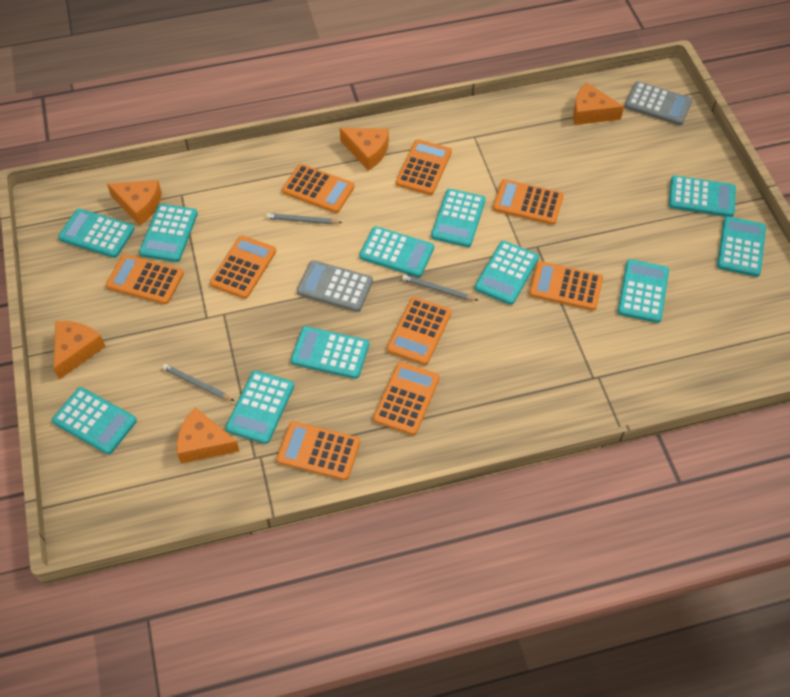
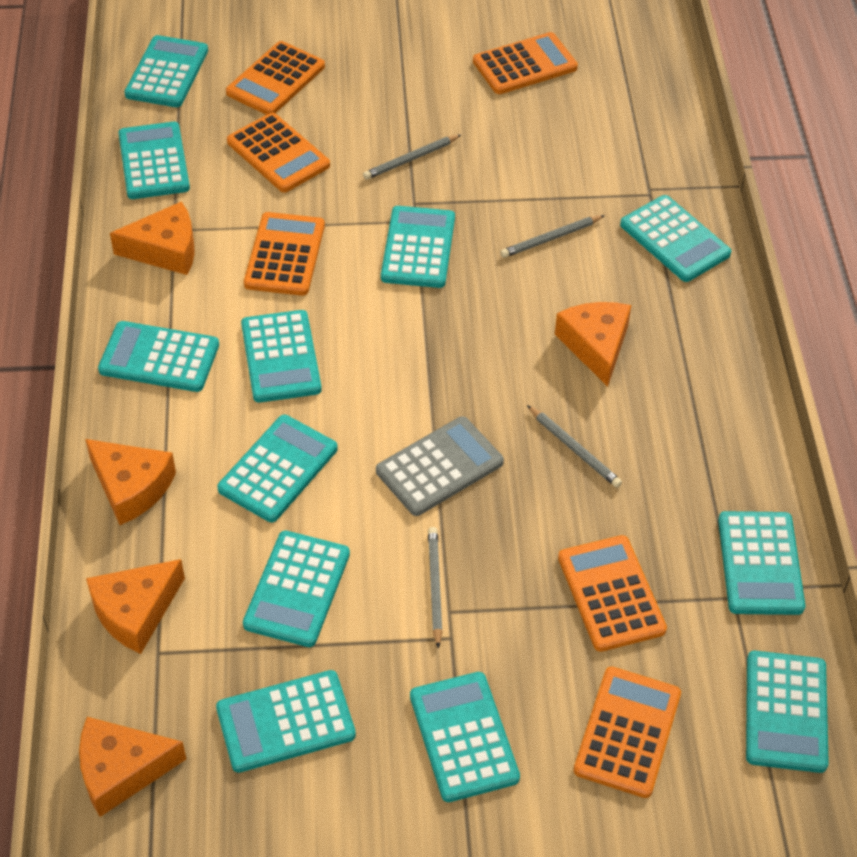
grey calculator: [297,260,373,312] [625,81,693,125] = 2 -> [376,416,504,516] = 1
grey pencil: [162,364,234,401] [266,213,342,224] [402,275,478,301] = 3 -> [363,135,461,180] [428,527,443,649] [501,215,605,258] [527,405,622,488] = 4
orange calculator: [106,254,184,304] [210,235,276,299] [277,421,360,480] [282,164,355,213] [373,362,440,435] [387,297,452,365] [396,139,452,195] [493,179,564,225] [529,261,603,311] = 9 -> [226,41,325,115] [227,113,330,192] [244,212,325,296] [473,32,578,94] [558,535,667,652] [574,666,681,798] = 6
turquoise calculator: [52,387,137,454] [58,209,135,258] [139,204,198,262] [226,370,294,444] [291,326,369,379] [359,226,434,277] [431,189,486,247] [475,241,539,305] [618,259,669,323] [669,175,736,217] [717,216,766,277] = 11 -> [98,321,219,392] [118,122,190,199] [124,35,208,107] [216,670,356,773] [217,415,338,522] [241,310,322,403] [243,531,350,647] [381,206,455,288] [410,672,520,802] [620,195,731,282] [718,511,805,615] [746,651,829,773] = 12

